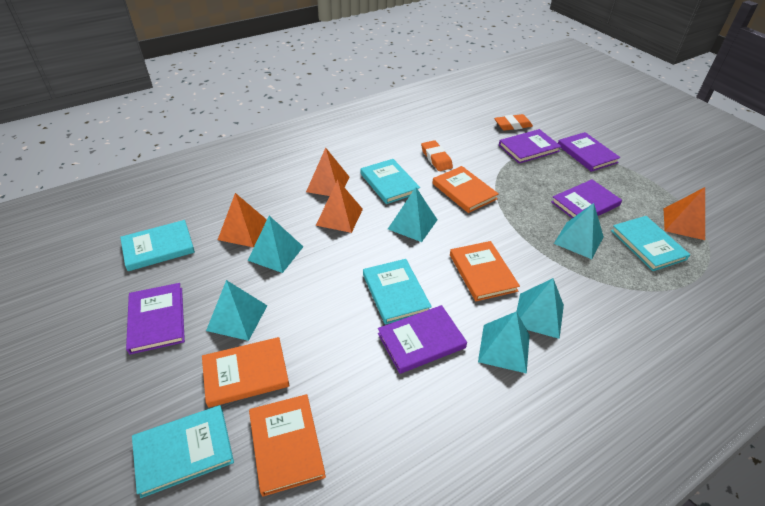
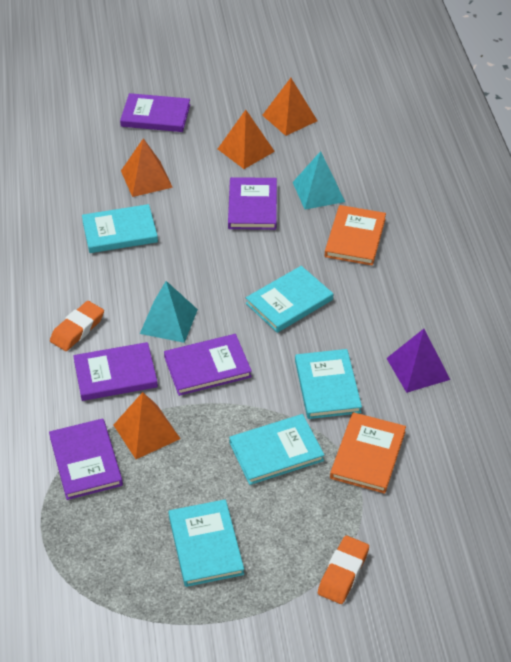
orange book: [202,337,290,408] [249,394,326,497] [432,166,499,213] [450,241,520,301] = 4 -> [325,205,386,266] [330,412,406,494] = 2
purple pyramid: none = 0 -> [386,329,450,393] = 1
turquoise pyramid: [206,280,268,341] [248,216,303,273] [388,187,437,242] [478,311,530,374] [517,278,564,339] [554,203,604,259] = 6 -> [140,281,198,343] [293,151,345,210] = 2

